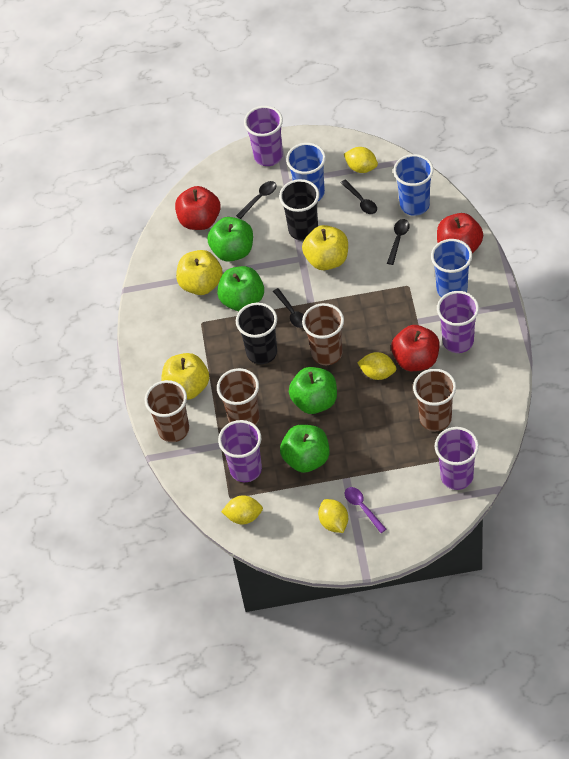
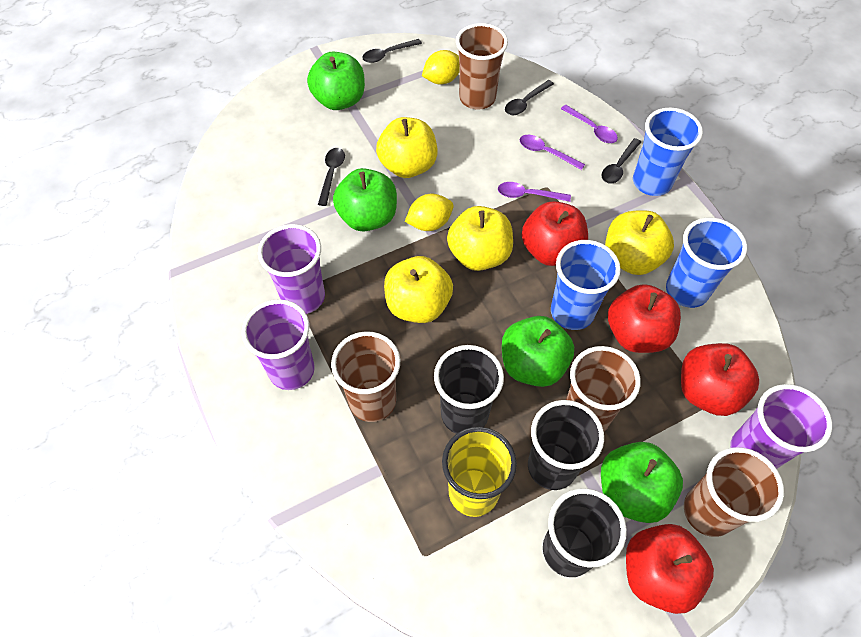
black cup: [236,303,277,364] [279,179,319,241] = 2 -> [434,345,504,434] [528,400,604,490] [543,488,627,577] = 3
purple cup: [218,420,262,482] [244,106,283,166] [435,427,479,490] [437,291,479,353] = 4 -> [242,299,315,390] [258,224,325,314] [730,384,832,469] = 3
purple spoon: [345,487,386,533] = 1 -> [498,182,571,202] [520,135,585,170] [561,105,618,143] = 3
red apple: [175,186,221,230] [391,325,439,371] [437,213,483,254] = 3 -> [522,201,588,266] [608,284,681,353] [626,524,714,614] [681,343,759,416] = 4
yellow apple: [161,353,209,400] [176,250,223,295] [302,225,348,270] = 3 -> [376,117,438,178] [384,256,453,323] [447,206,513,271] [605,210,674,275] = 4
yellow cup: none = 0 -> [442,427,517,517] = 1
yellow lemon: [221,495,263,524] [318,499,348,533] [344,147,378,173] [357,352,397,380] = 4 -> [405,194,454,231] [422,50,459,84] = 2

